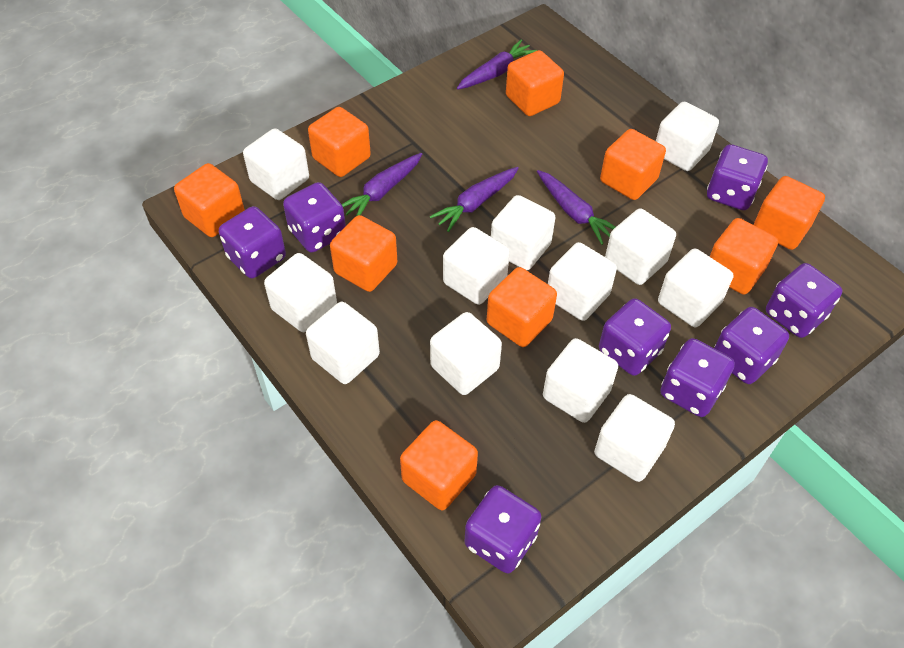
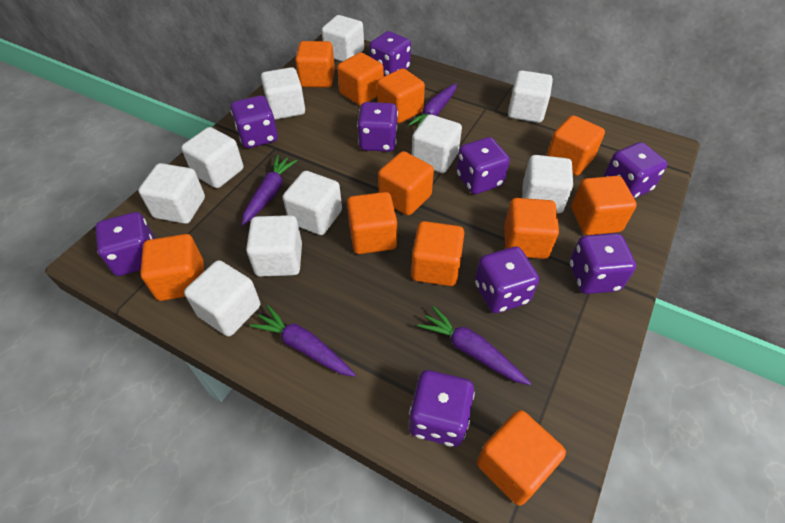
orange cube: [174,163,245,237] [308,107,371,177] [330,215,398,292] [400,420,478,510] [487,267,557,347] [506,50,564,116] [600,129,666,200] [710,218,778,295] [754,176,825,250] = 9 -> [140,234,203,301] [295,41,335,88] [337,52,384,106] [347,192,397,254] [377,68,425,123] [378,151,434,215] [411,221,464,286] [477,410,566,506] [504,198,559,259] [547,115,605,176] [571,176,637,235] = 11
purple dice: [219,206,286,278] [283,182,346,252] [465,485,541,573] [599,298,671,376] [660,338,735,417] [707,144,768,210] [714,307,789,384] [766,263,842,338] = 8 -> [95,212,155,276] [231,95,278,148] [357,102,398,152] [369,31,411,76] [409,370,475,447] [456,137,510,194] [475,247,539,313] [570,233,636,294] [604,142,668,199] = 9
white cube: [243,128,309,200] [264,253,337,332] [306,302,380,384] [430,312,502,395] [443,227,510,305] [491,195,556,270] [543,338,618,423] [548,242,617,321] [594,394,675,482] [605,208,676,285] [656,102,719,171] [658,249,733,327] = 12 -> [138,163,205,224] [181,127,243,188] [184,260,260,336] [246,215,302,277] [261,67,305,120] [283,171,342,235] [322,15,364,62] [412,114,462,173] [508,70,553,123] [522,155,573,213] = 10

